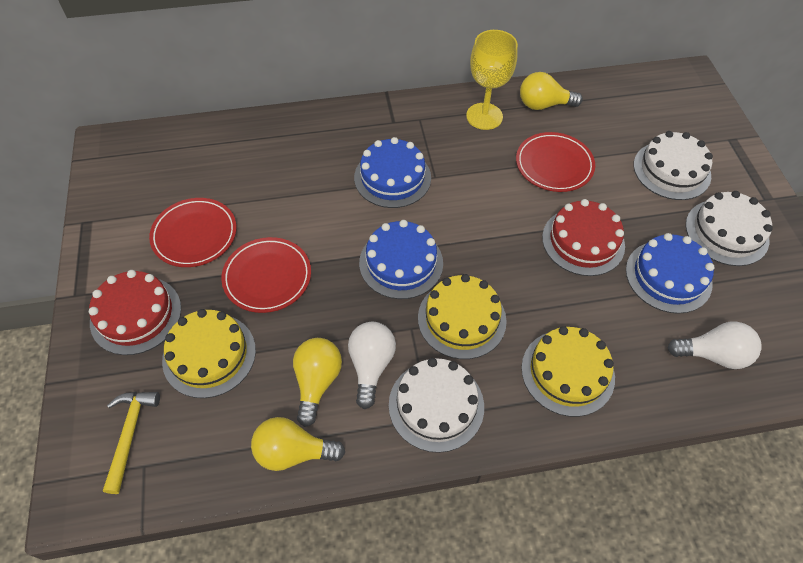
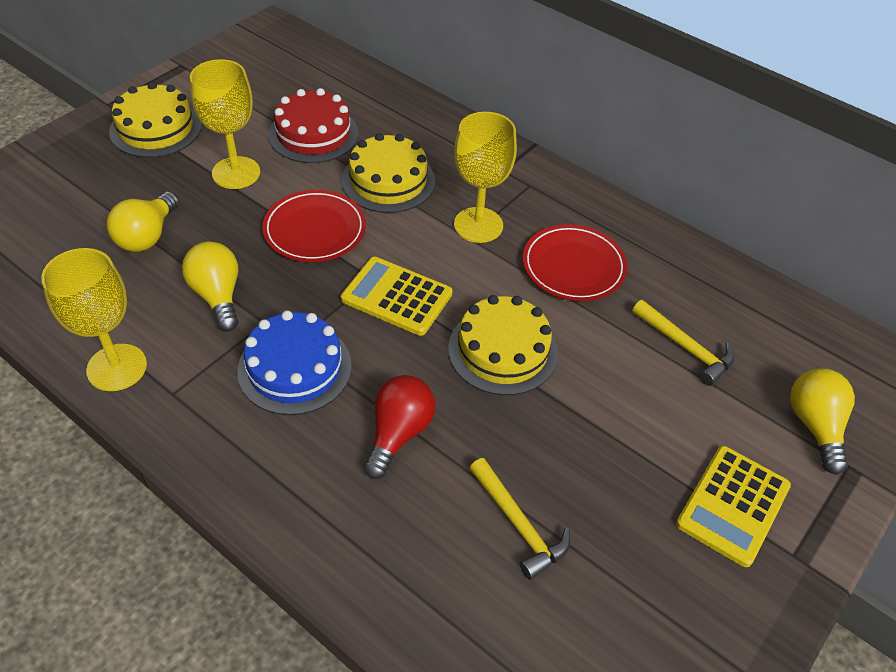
blue cake: [354,137,431,208] [359,220,443,299] [626,233,715,314] = 3 -> [237,310,352,415] = 1
red cake: [89,270,181,355] [542,199,625,276] = 2 -> [268,88,358,163] = 1
red light bulb: none = 0 -> [363,375,436,479] = 1
red plate: [149,198,237,267] [221,237,311,313] [516,132,595,192] = 3 -> [262,190,366,262] [523,224,627,301] = 2
white cake: [389,358,484,453] [634,131,713,200] [686,191,773,266] = 3 -> none = 0
white light bulb: [348,322,396,409] [667,322,762,369] = 2 -> none = 0
yellow calculator: none = 0 -> [341,257,453,336] [676,446,791,567] = 2
yellow goblet: [466,30,518,130] = 1 -> [41,248,147,391] [190,59,260,189] [454,112,517,243] = 3
yellow hammer: [103,392,160,494] = 1 -> [469,458,570,580] [632,300,735,386] = 2

